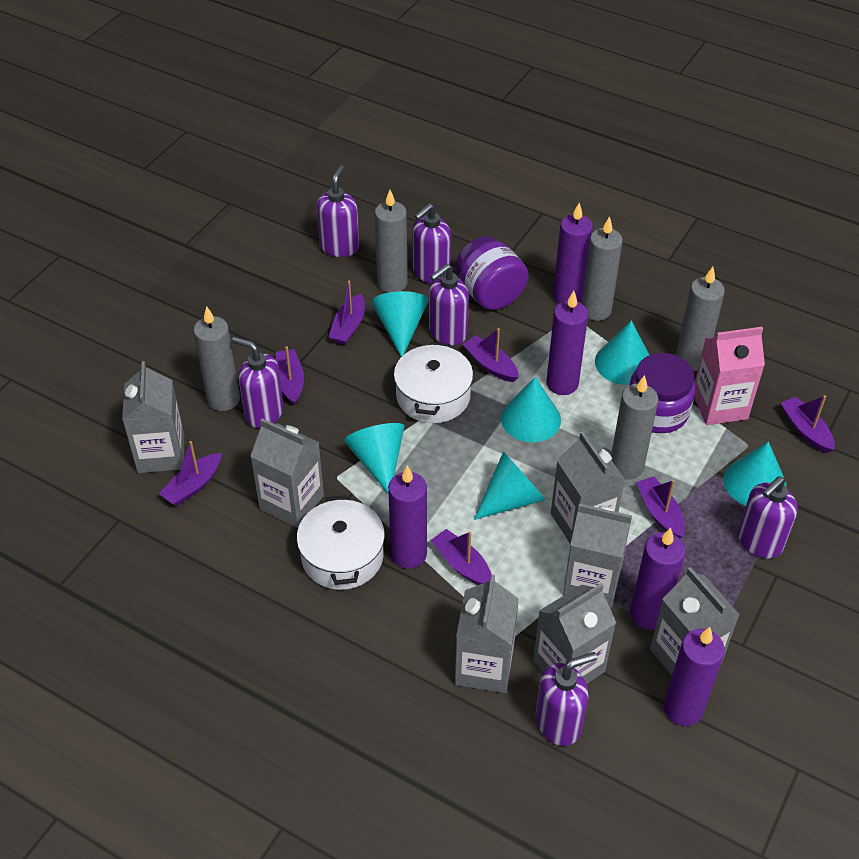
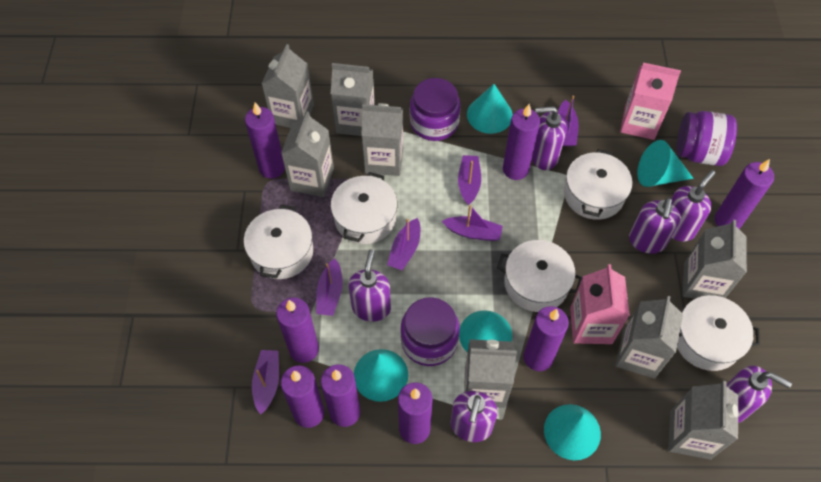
grey candle: [193,306,240,411] [375,190,408,293] [581,216,623,321] [611,375,658,480] [676,267,725,371] = 5 -> none = 0
grey carton: [122,361,184,473] [250,418,324,528] [455,575,519,693] [533,583,616,684] [551,432,625,544] [563,504,632,608] [650,567,740,675] = 7 -> [261,44,314,128] [281,112,334,197] [331,63,375,136] [361,103,403,176] [464,339,517,408] [615,296,683,379] [668,381,739,459] [683,220,747,299] = 8
pink carton: [694,327,765,425] = 1 -> [570,264,630,344] [620,63,681,140] = 2
purple boat: [159,441,222,506] [276,347,304,405] [329,281,365,344] [431,529,492,585] [463,328,519,382] [636,476,685,539] [781,395,835,453] = 7 -> [252,350,279,415] [316,259,343,316] [387,218,420,270] [442,205,503,241] [458,155,481,205] [558,95,579,146] = 6
purple candle: [388,465,427,569] [546,291,588,395] [553,203,593,304] [630,528,685,630] [664,627,725,726] = 5 -> [245,103,285,179] [276,298,319,363] [281,365,324,428] [321,365,360,427] [398,382,433,444] [503,104,540,180] [523,306,569,371] [715,159,774,229] = 8
purple jar: [456,236,528,310] [629,353,695,433] = 2 -> [400,297,460,366] [410,78,461,141] [677,111,737,166] = 3
turquoise cone: [344,423,405,494] [371,291,428,357] [474,452,545,520] [501,377,561,442] [595,320,649,385] [723,442,787,506] = 6 -> [354,349,408,402] [459,310,512,352] [467,84,513,134] [544,404,601,460] [637,140,694,187] = 5
white pot: [297,495,385,590] [394,342,473,423] = 2 -> [244,205,313,279] [331,172,397,244] [497,240,583,312] [564,149,632,220] [677,295,760,371] = 5

